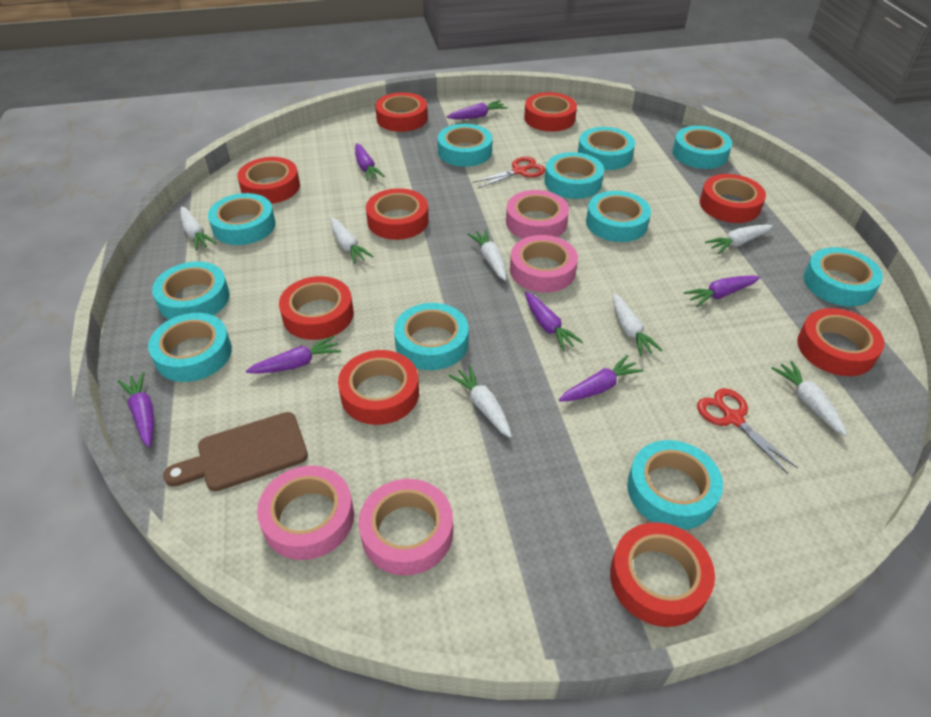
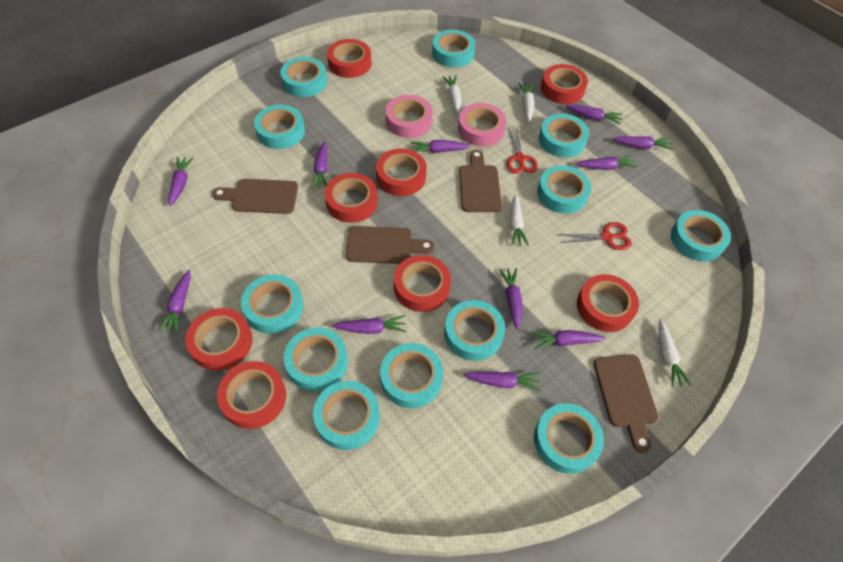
brown cutting board: [163,412,308,491] = 1 -> [212,179,298,214] [346,226,434,264] [459,150,502,212] [593,354,658,453] = 4
pink tape: [257,466,354,560] [359,479,453,576] [506,190,569,239] [510,235,578,293] = 4 -> [386,95,433,138] [458,103,506,146] = 2
purple carrot: [118,372,154,447] [246,336,342,374] [355,143,385,181] [446,100,508,119] [525,291,583,351] [559,355,644,401] [684,276,760,307] = 7 -> [158,270,191,334] [168,157,193,206] [311,141,327,188] [332,315,406,334] [410,140,470,153] [464,372,541,391] [499,268,522,330] [531,330,605,349] [566,104,623,124] [576,155,637,170] [613,136,672,150] = 11
red tape: [237,157,300,204] [279,276,354,340] [338,350,419,425] [366,188,429,240] [375,92,428,132] [524,92,577,132] [610,522,715,627] [700,174,766,223] [797,308,885,376] = 9 -> [185,308,252,371] [217,361,286,429] [325,173,378,223] [327,39,371,78] [376,149,427,196] [394,255,451,312] [541,64,588,104] [577,274,639,332] = 8
turquoise tape: [148,313,232,382] [152,261,230,320] [208,193,276,245] [394,303,469,370] [438,124,493,167] [545,152,604,199] [578,127,635,170] [586,191,651,242] [627,440,723,530] [672,126,732,169] [803,247,883,307] = 11 -> [241,274,303,334] [254,105,305,149] [280,57,327,97] [284,327,348,391] [313,381,380,450] [380,343,443,408] [432,30,475,67] [444,300,505,361] [534,403,604,474] [537,165,591,214] [539,114,589,158] [671,210,731,262] = 12
white carrot: [180,206,216,251] [331,217,374,264] [448,365,512,438] [467,229,506,281] [612,293,663,356] [705,225,773,254] [771,361,847,436] = 7 -> [442,75,461,114] [510,194,529,246] [518,82,535,122] [659,319,692,388] = 4

